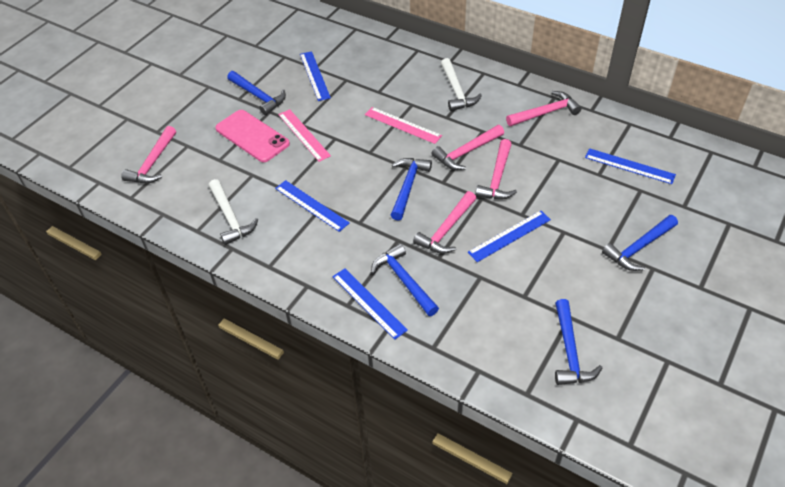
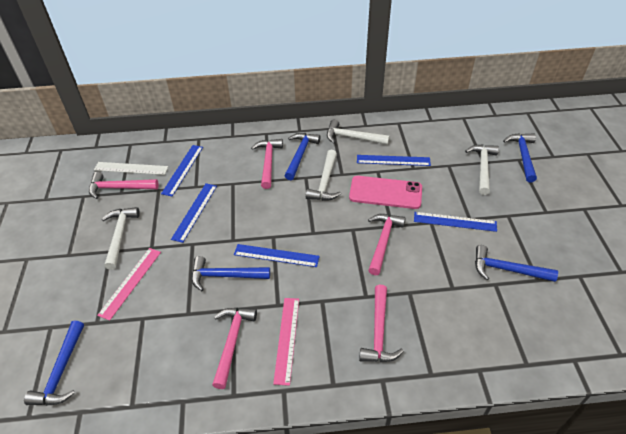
white hammer: [209,179,259,245] [441,58,482,111] = 2 -> [102,207,140,270] [306,150,341,201] [327,119,389,145] [465,144,499,195] = 4
white ruler: none = 0 -> [94,162,168,175] = 1

